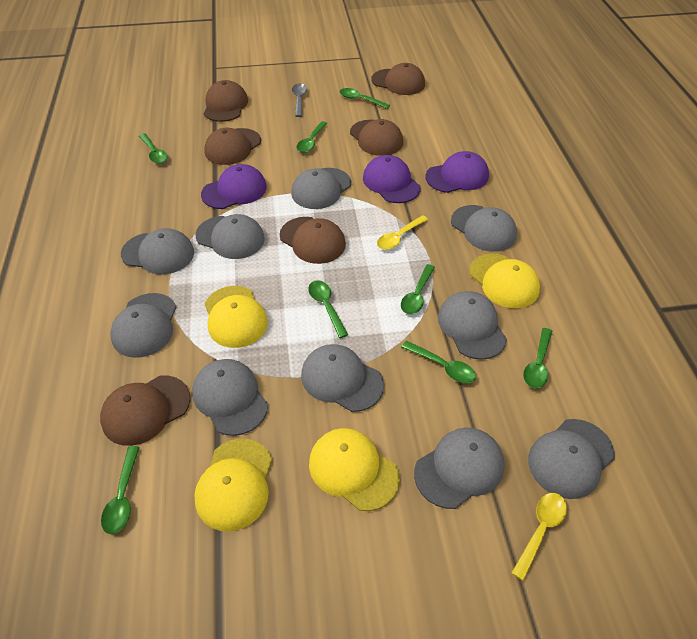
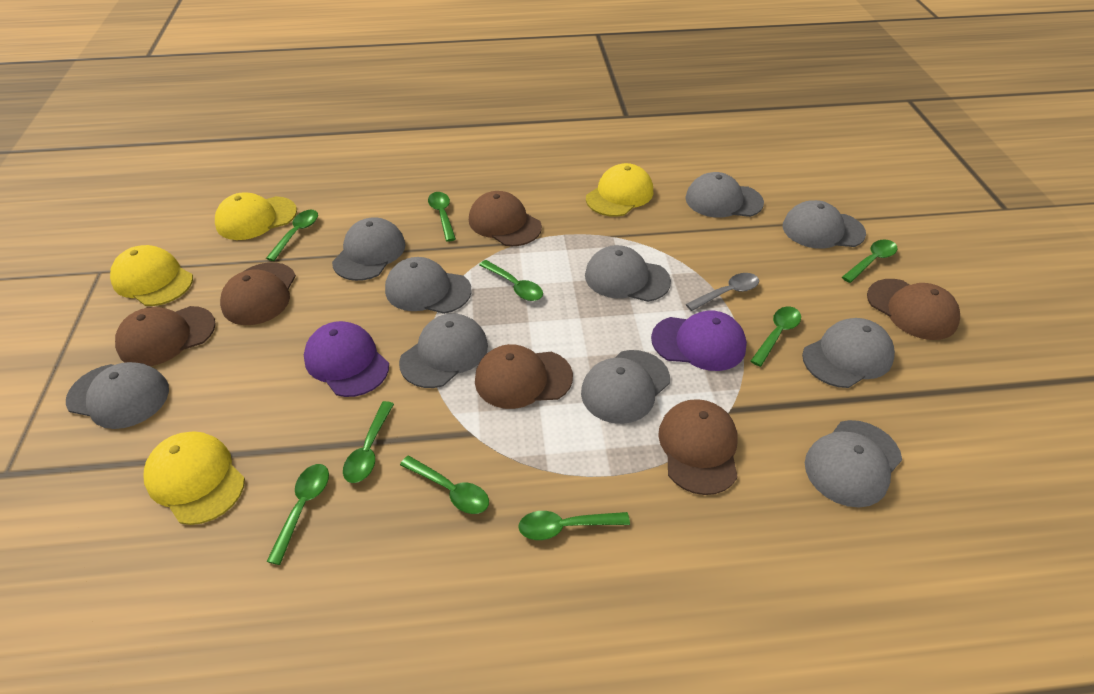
green spoon: [101,446,140,534] [139,133,168,164] [297,121,328,153] [308,280,348,338] [339,88,390,109] [401,264,435,314] [401,341,476,383] [523,328,552,388] = 8 -> [266,210,318,261] [266,464,329,565] [343,401,394,483] [400,456,489,514] [428,192,456,241] [479,260,543,301] [518,511,630,540] [751,307,801,367] [842,240,897,283] = 9
purple cap: [201,164,267,209] [363,155,421,203] [425,151,489,193] = 3 -> [304,321,389,397] [651,311,747,371] = 2
yellow spoon: [377,215,428,250] [512,493,567,581] = 2 -> none = 0

